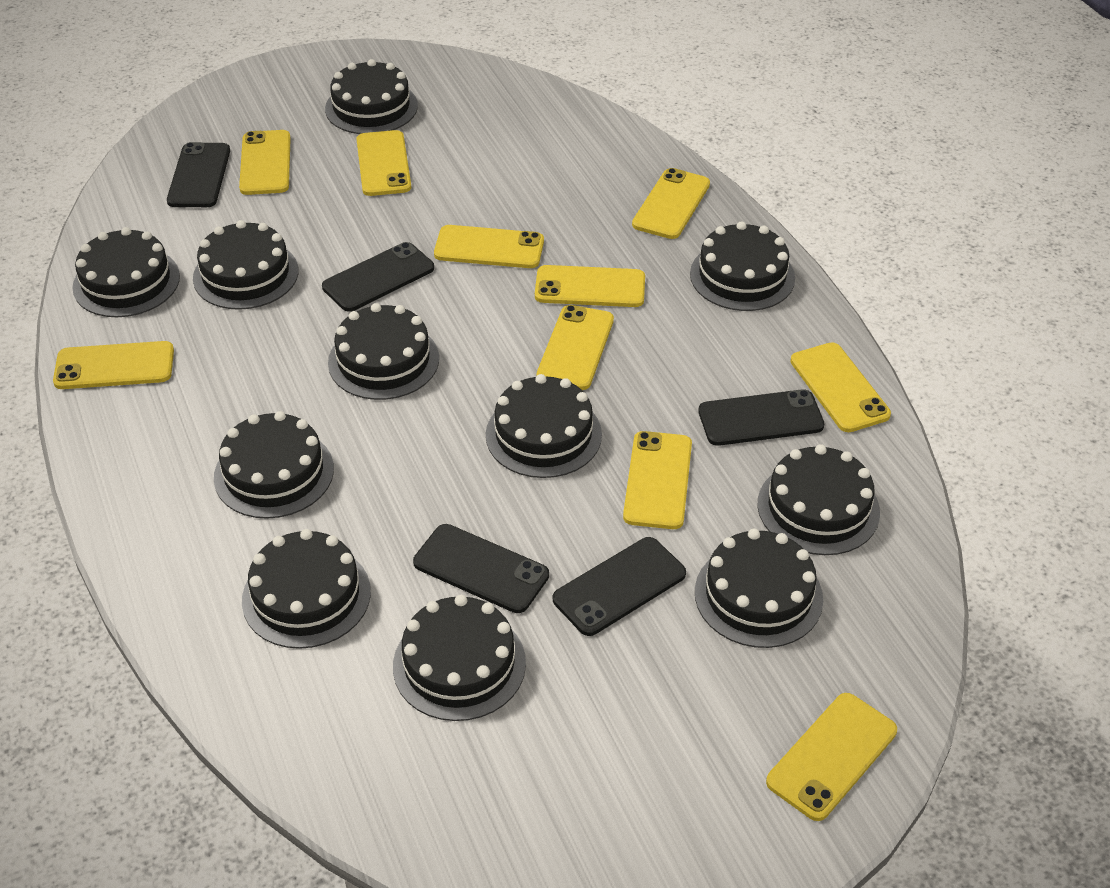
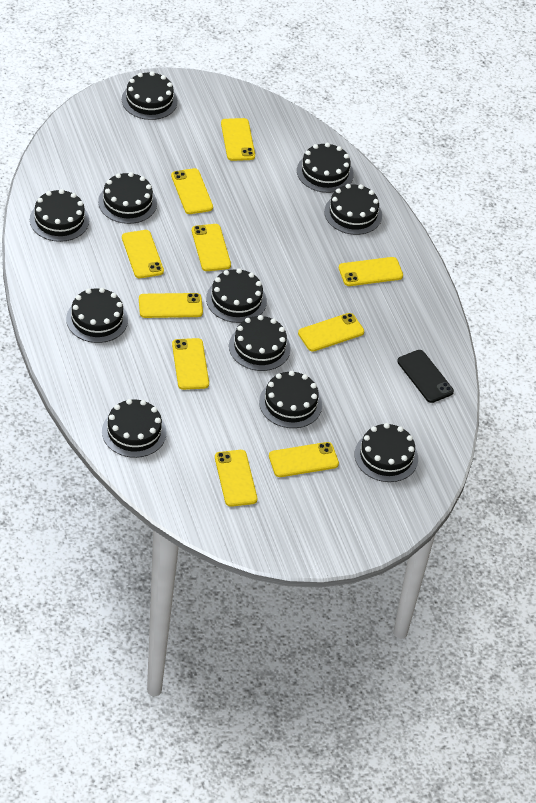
black phone: [167,142,230,207] [322,242,434,312] [413,524,549,613] [553,537,686,636] [698,389,824,446] = 5 -> [397,350,454,403] = 1

